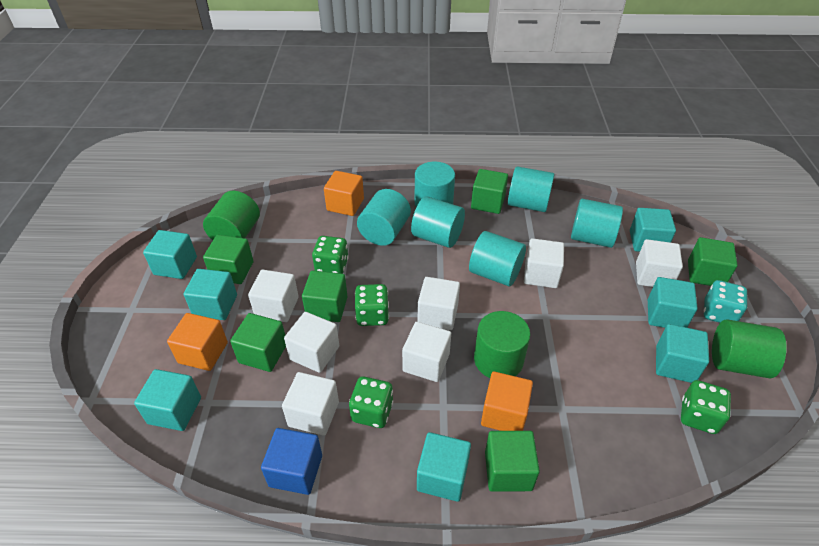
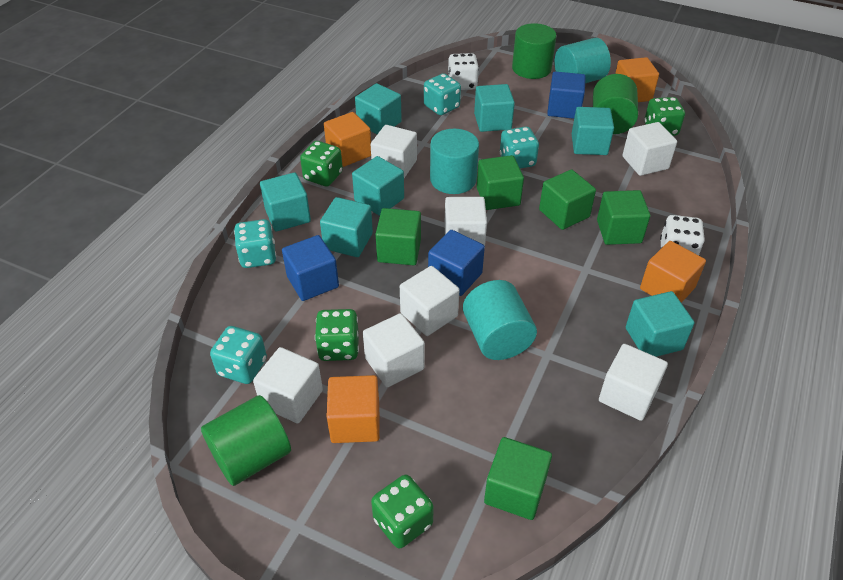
blue cube: [261,428,322,495] = 1 -> [282,235,339,301] [428,230,485,296] [547,71,586,119] = 3
green cube: [203,235,253,284] [230,313,286,372] [302,270,348,322] [471,169,508,214] [485,431,540,492] [688,237,738,286] = 6 -> [375,208,421,265] [477,155,524,210] [484,437,552,520] [539,169,596,230] [597,190,650,245] = 5
orange cube: [167,313,228,371] [324,171,364,216] [481,371,533,431] = 3 -> [324,112,371,167] [326,375,380,443] [615,57,659,102] [640,241,706,303] = 4
turquoise cylinder: [357,189,411,246] [411,196,465,248] [415,162,455,207] [469,231,526,286] [508,166,555,212] [571,199,623,248] = 6 -> [430,129,479,194] [463,280,537,360] [555,38,611,83] = 3
turquoise dice: [704,280,747,323] = 1 -> [210,326,267,384] [234,219,276,268] [424,73,461,115] [500,127,539,169] = 4
white dice: none = 0 -> [448,53,479,90] [660,215,704,255] = 2

